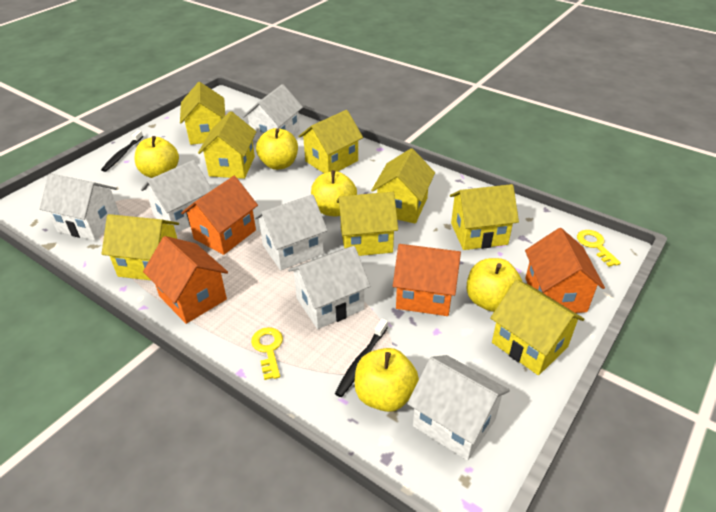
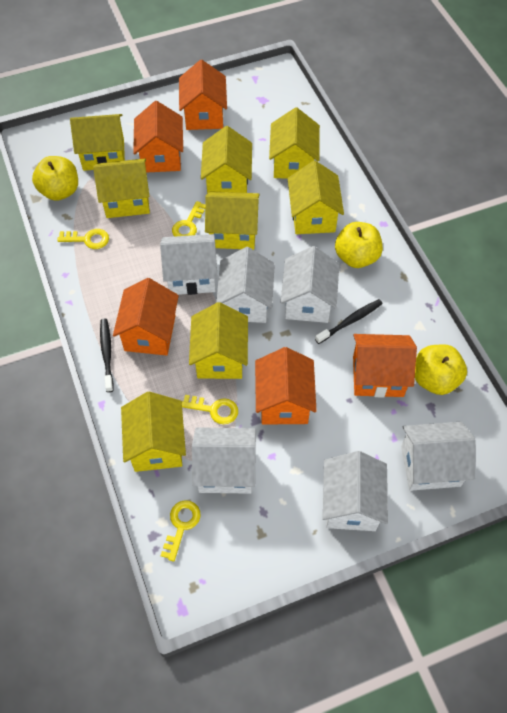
orange house: [143,236,228,324] [181,176,258,255] [393,244,461,316] [525,228,605,313] = 4 -> [113,278,179,356] [133,101,183,172] [179,60,227,130] [255,347,317,425] [353,334,417,398] = 5
yellow apple: [135,136,179,178] [256,128,298,170] [311,170,357,216] [355,348,419,412] [467,258,522,312] = 5 -> [32,156,78,201] [335,222,383,268] [415,344,467,395] = 3
yellow key: [251,327,283,380] [577,230,621,267] = 2 -> [57,229,109,249] [161,500,201,562] [172,201,205,236] [182,395,238,424] = 4

